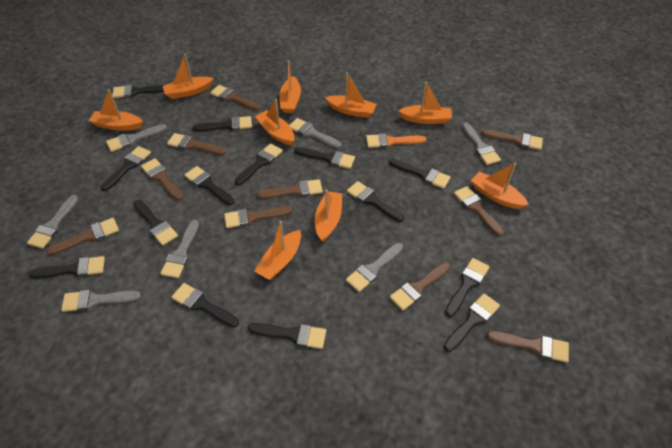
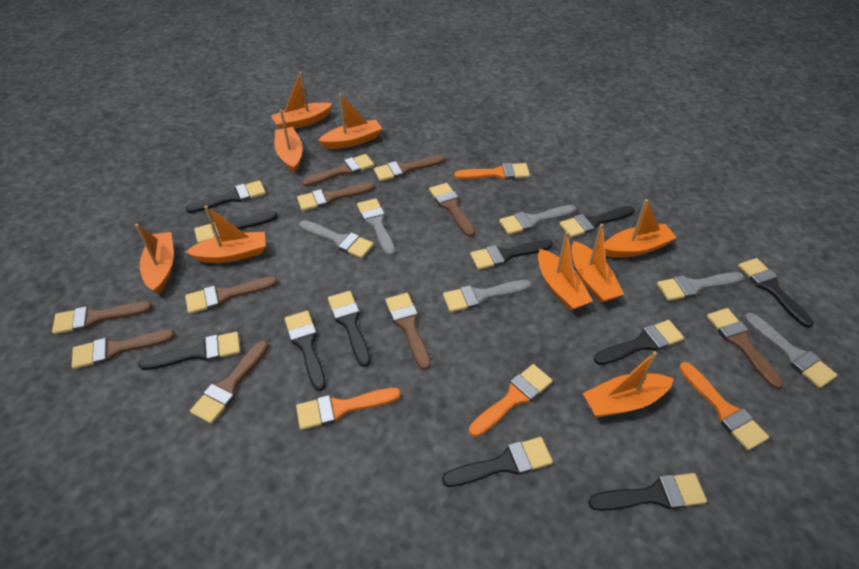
black brush: [28,256,105,279] [101,146,151,191] [112,85,164,98] [133,200,178,246] [171,283,239,327] [184,166,235,205] [193,116,252,131] [234,143,283,185] [248,323,326,349] [294,147,355,169] [347,181,404,222] [389,159,450,189] [443,293,500,352] [445,258,489,317] = 14 -> [139,332,240,370] [186,180,266,213] [194,211,278,243] [285,311,326,391] [328,291,371,367] [442,437,553,487] [470,239,553,270] [560,206,635,238] [588,473,707,511] [594,320,684,365] [738,258,814,328] = 11
grey brush: [27,195,78,249] [61,290,141,312] [106,124,167,152] [160,220,199,278] [289,118,341,148] [346,243,403,292] [462,123,501,165] = 7 -> [299,220,374,258] [357,198,395,256] [443,280,531,312] [499,205,576,235] [657,272,744,301] [744,313,837,388] = 6
orange brush: [366,133,426,148] = 1 -> [296,388,401,430] [454,163,530,180] [469,364,553,437] [679,362,769,451] = 4

